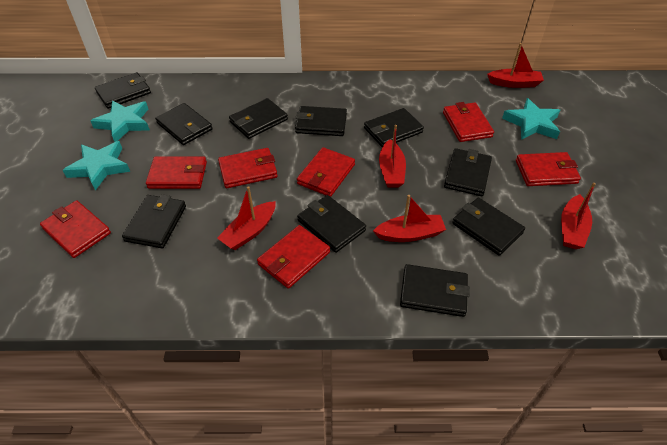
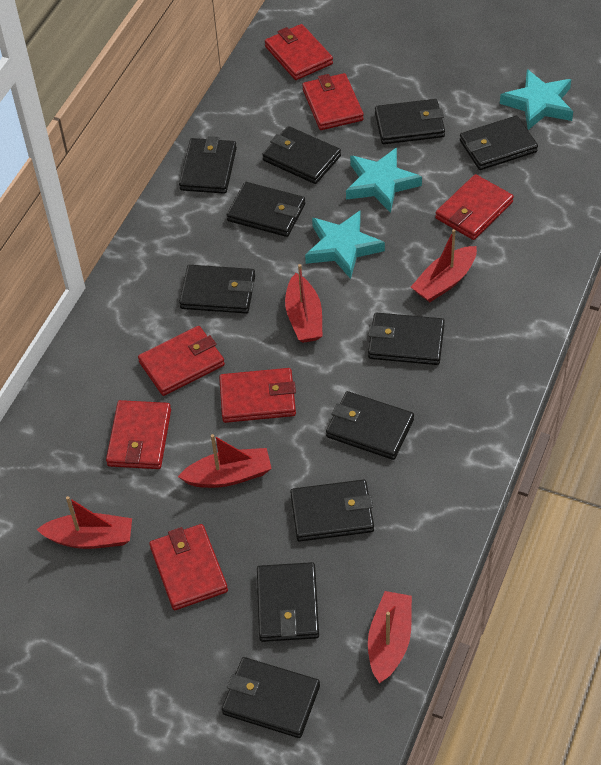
black wallet: [95,72,151,109] [122,194,186,248] [155,103,212,145] [229,98,288,139] [295,106,347,136] [297,195,366,253] [364,108,424,147] [400,264,470,317] [444,148,492,196] [452,197,525,256] = 10 -> [179,136,237,194] [179,265,255,313] [222,657,320,738] [227,182,305,237] [257,562,319,642] [262,126,341,184] [290,480,374,542] [326,391,414,460] [368,312,445,365] [375,99,445,144] [460,116,538,170] = 11

